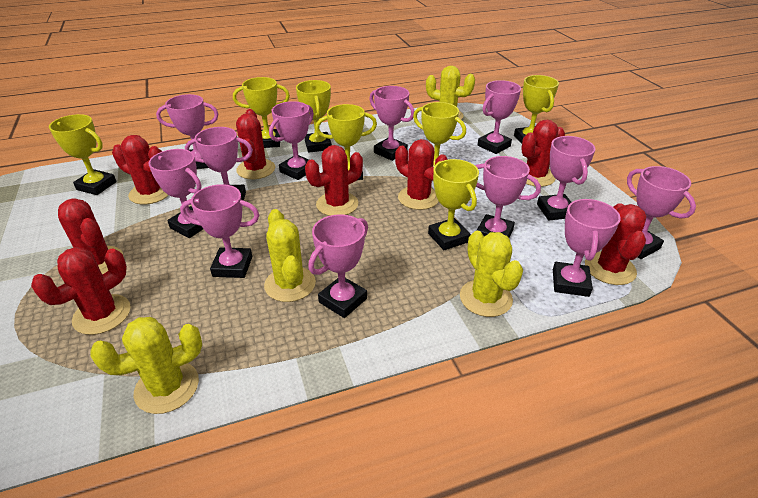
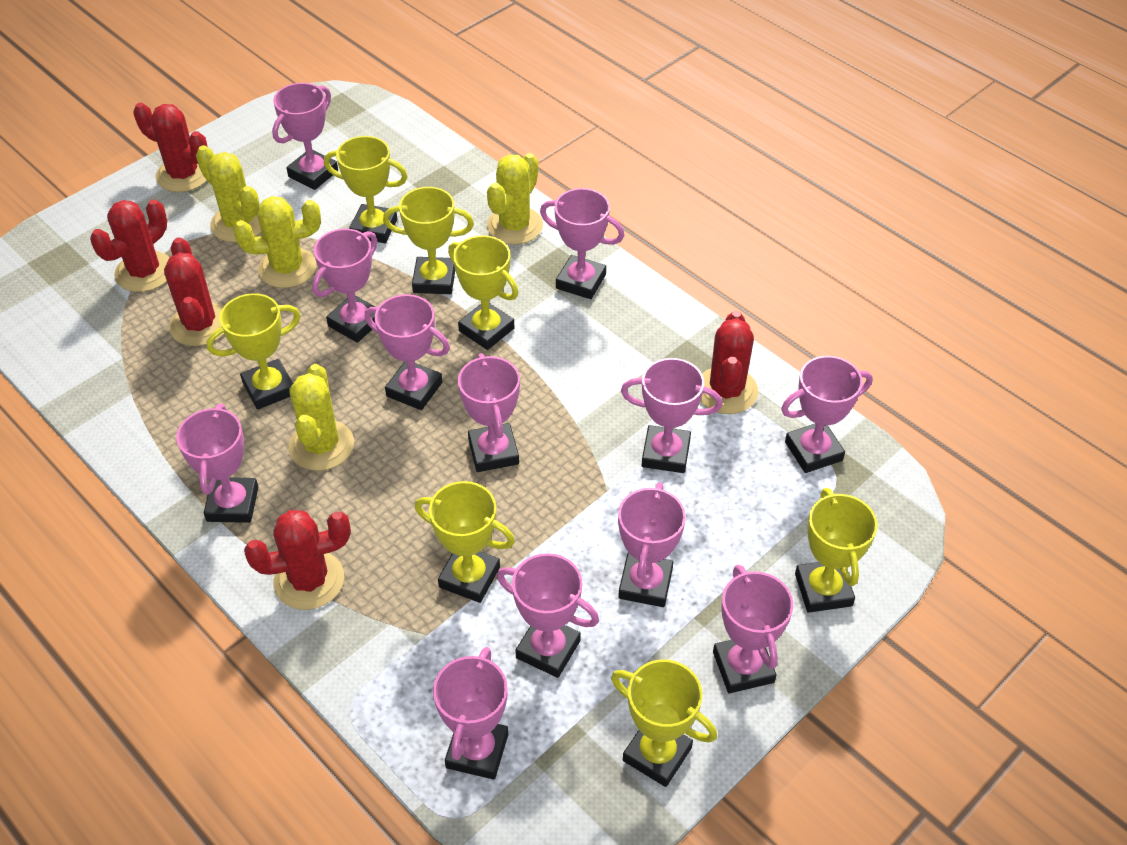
red cactus: [31,247,131,335] [58,199,123,275] [112,135,169,205] [236,109,275,179] [305,145,363,216] [395,139,448,210] [521,120,565,187] [585,203,646,285] = 8 -> [90,200,170,292] [133,103,208,192] [164,238,224,346] [244,510,351,610] [701,311,758,414] = 5

